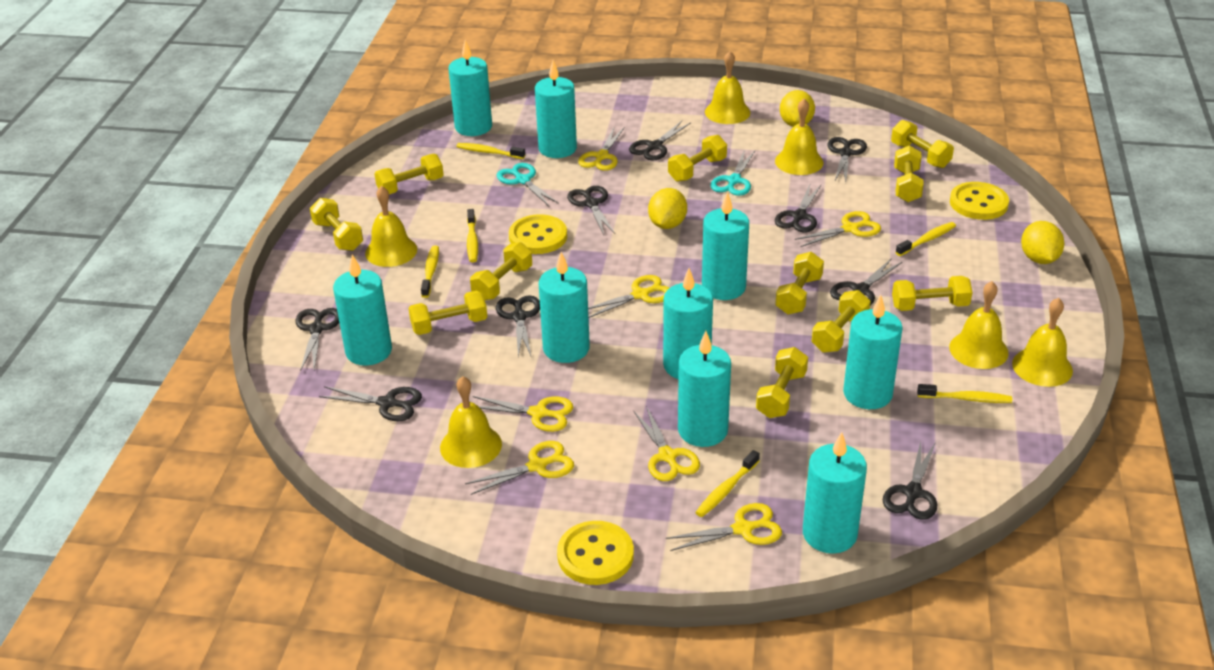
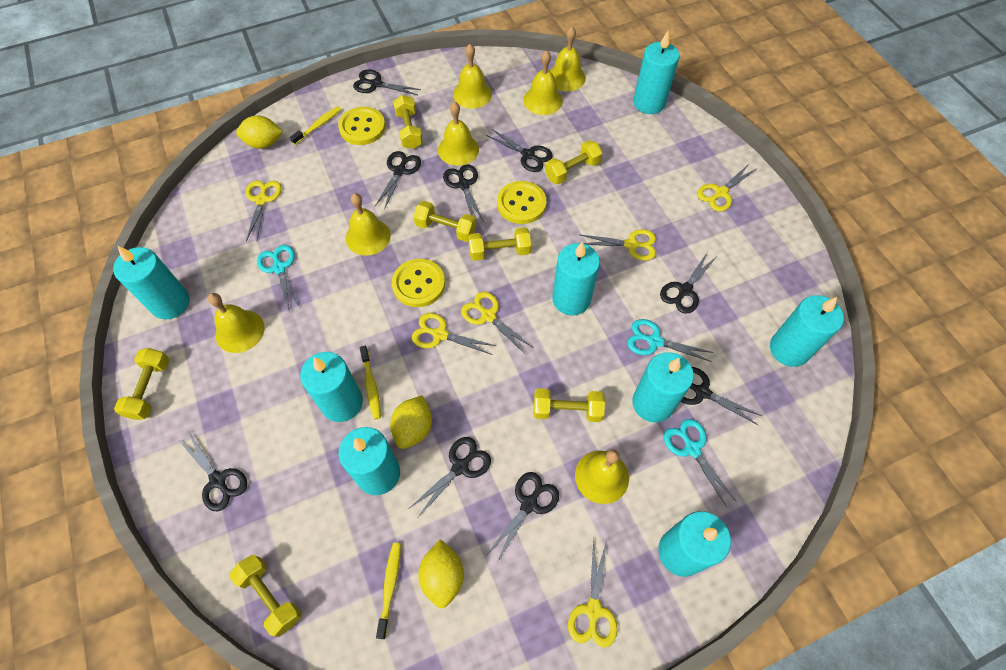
turquoise candle: [333,255,392,366] [449,40,492,136] [535,60,577,158] [539,252,590,363] [663,268,713,379] [678,331,731,447] [702,192,749,300] [803,432,867,554] [843,295,903,409] = 9 -> [113,246,190,320] [300,352,363,422] [338,427,400,495] [552,242,600,315] [632,352,694,423] [633,31,680,114] [659,511,731,577] [770,295,844,367] = 8
turquoise scissors: [497,163,559,206] [710,149,755,196] = 2 -> [257,245,300,310] [627,319,714,362] [664,419,736,507] = 3
yellow bell: [365,186,417,267] [440,376,502,468] [705,51,750,124] [775,99,823,175] [949,281,1009,369] [1012,298,1073,387] = 6 -> [208,293,264,353] [346,193,391,256] [438,101,479,166] [453,44,492,109] [523,50,563,115] [550,27,586,91] [575,449,629,504] = 7
yellow dumbbell: [310,198,363,251] [374,154,444,194] [408,291,487,335] [470,242,532,300] [668,135,727,182] [756,347,808,418] [775,252,824,315] [812,290,871,353] [891,120,954,168] [892,276,973,311] [894,145,924,202] = 11 -> [114,348,169,420] [229,555,301,637] [393,95,423,149] [413,201,477,242] [468,228,531,261] [534,388,605,422] [545,140,603,184] = 7
yellow scissors: [465,441,574,495] [473,396,573,432] [578,128,624,171] [588,275,669,318] [633,406,700,481] [666,503,782,551] [794,211,881,247] = 7 -> [246,181,282,241] [412,313,496,355] [461,292,532,355] [568,538,618,647] [579,229,656,261] [697,164,756,212] = 6
yellow toothbrush: [421,245,439,298] [456,143,525,159] [467,209,478,263] [695,450,760,517] [896,222,956,256] [917,384,1012,403] = 6 -> [290,106,342,145] [360,346,381,419] [376,543,401,639] = 3

